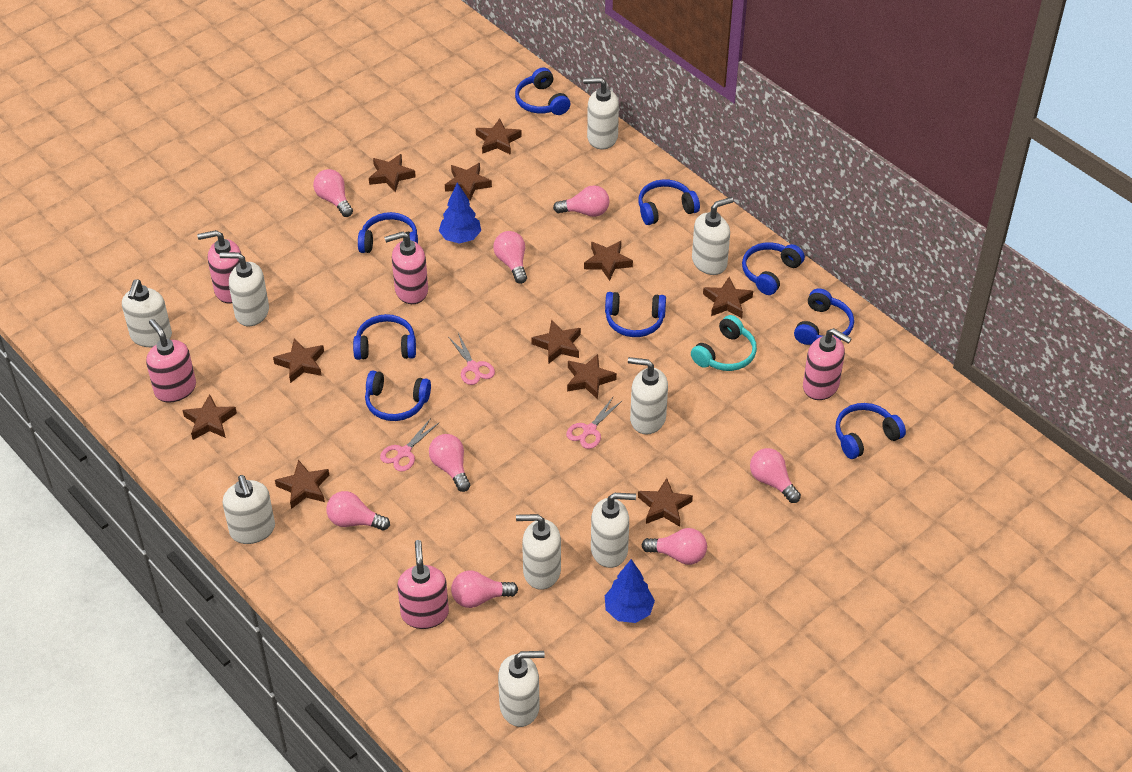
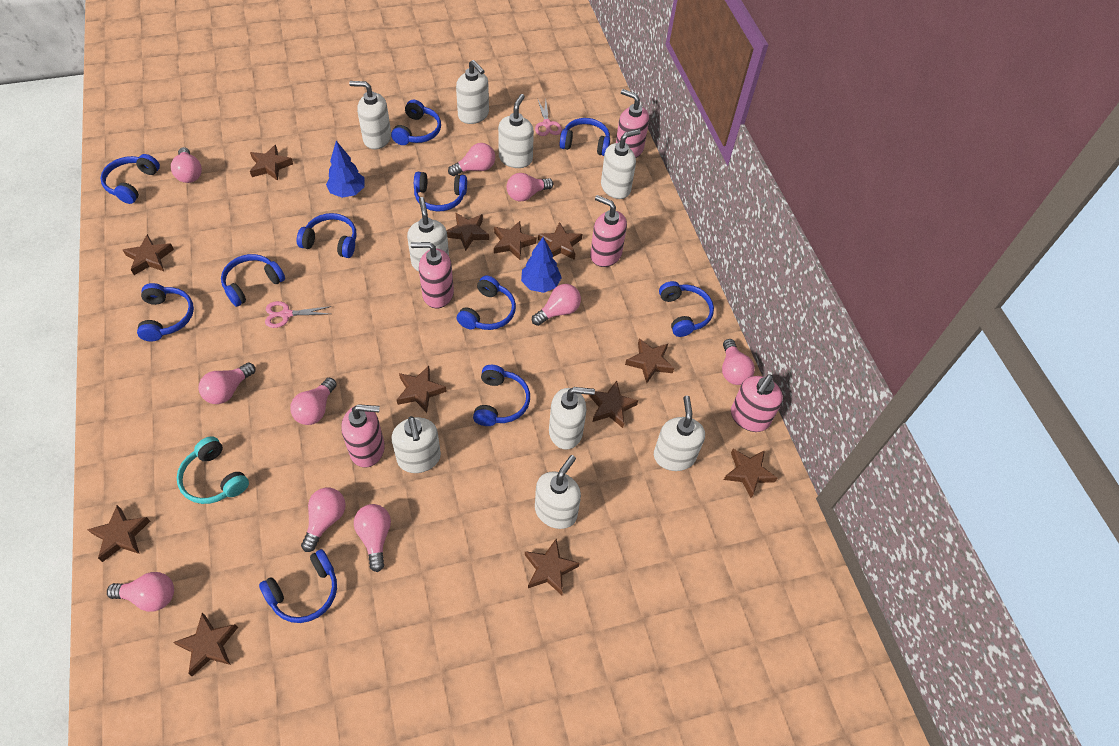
blue headphones: [353,314,416,360] [358,212,418,253] [365,370,431,421] [515,68,570,115] [605,292,666,337] [638,179,700,225] [742,242,805,295] [794,288,854,345] [835,403,906,459] = 9 -> [100,154,160,204] [137,283,194,341] [221,254,285,307] [259,549,337,623] [297,213,357,258] [391,99,441,145] [414,172,467,211] [457,275,516,330] [473,365,530,426] [559,118,610,156] [659,281,714,337] = 11
brown star: [183,394,237,440] [273,338,324,383] [275,460,329,509] [369,154,416,192] [445,163,492,200] [476,119,522,155] [531,320,581,364] [567,354,617,399] [584,241,633,281] [638,478,693,527] [703,277,753,318] = 11 -> [87,505,150,562] [123,234,174,275] [173,613,238,676] [250,145,293,181] [397,366,447,413] [446,213,489,251] [494,221,536,260] [525,539,580,595] [538,222,582,260] [589,381,638,428] [625,338,674,383] [724,449,777,498] = 12
pink light bulb: [313,169,353,217] [326,491,390,531] [429,434,470,492] [451,570,518,608] [493,231,527,284] [553,185,609,217] [642,528,707,565] [750,448,801,503] = 8 -> [107,572,174,612] [171,147,202,183] [198,363,255,404] [290,378,337,425] [301,488,346,552] [354,504,391,572] [448,143,495,176] [507,173,553,202] [532,284,581,326] [722,339,755,385] = 10
pink scissors: [380,418,440,472] [449,333,495,385] [566,397,622,449] = 3 -> [265,301,332,328] [535,100,562,136] = 2

